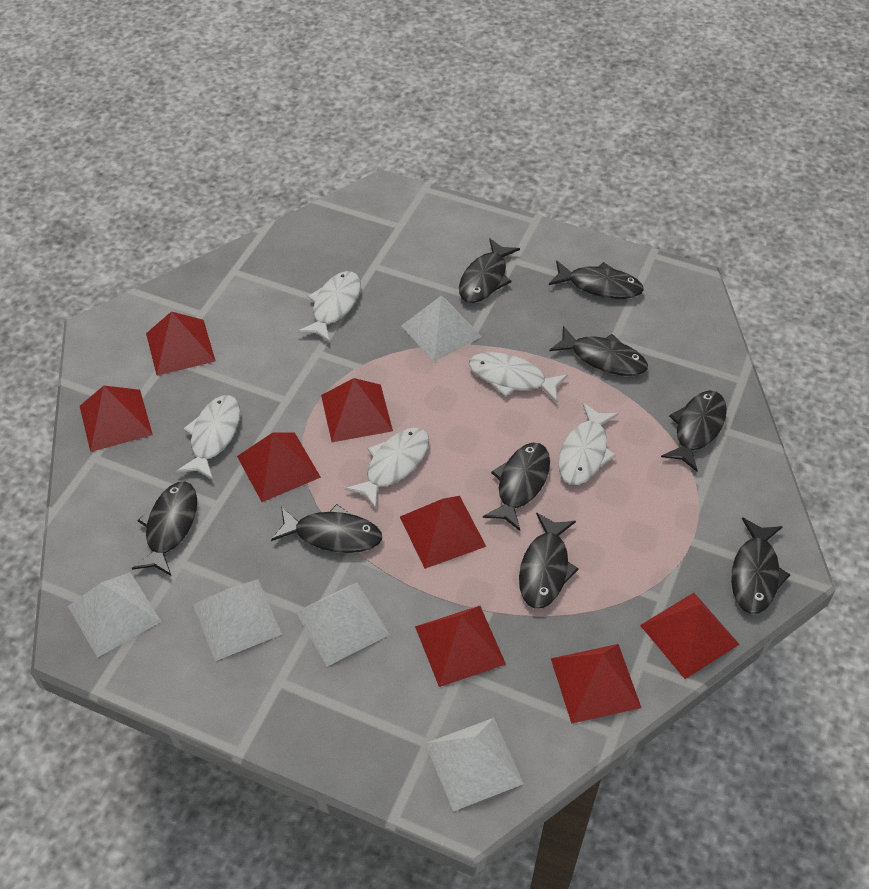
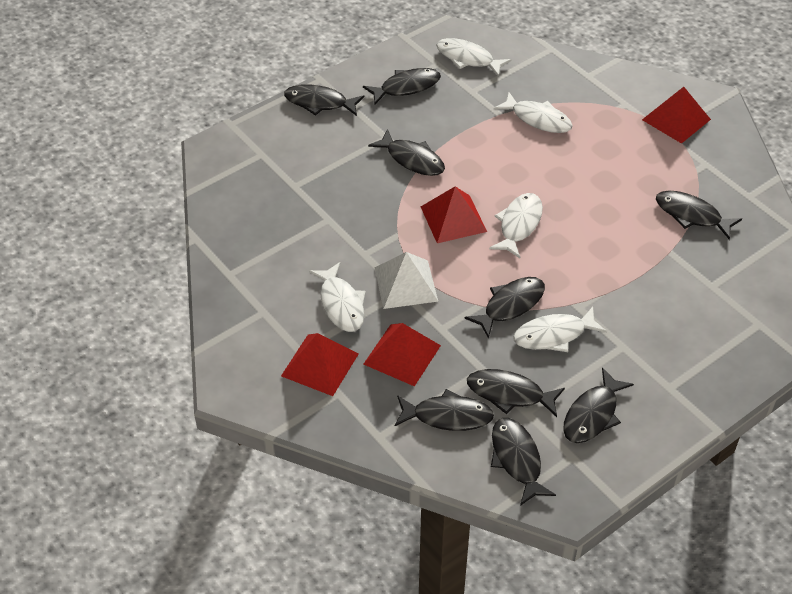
red pyramid: [80,386,153,452] [146,311,216,376] [237,433,321,502] [321,378,393,442] [400,496,486,569] [415,606,506,687] [551,644,641,724] [640,593,740,679] = 8 -> [281,333,358,396] [363,323,441,387] [421,186,487,243] [642,87,711,144] = 4
white pyramid: [68,572,161,658] [193,579,282,661] [296,582,390,667] [401,295,482,362] [425,718,524,811] = 5 -> [374,252,438,309] = 1

